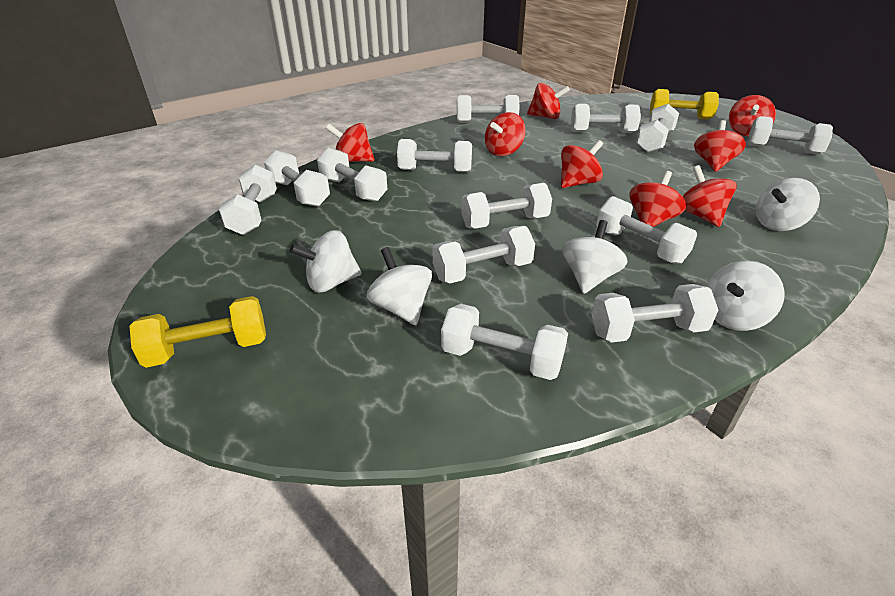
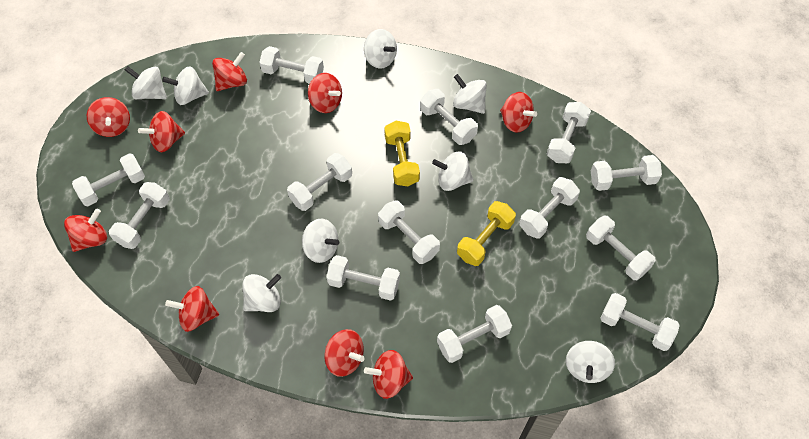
red spinning top: [326,123,375,162] [485,112,526,156] [527,83,570,119] [561,140,603,188] [629,171,686,227] [682,165,737,227] [694,120,746,172] [729,95,776,136] = 8 -> [64,208,107,252] [87,97,130,137] [138,111,185,152] [165,286,219,332] [212,52,247,91] [308,73,342,113] [324,329,365,377] [364,350,413,399] [500,92,537,133] = 9
white spinning top: [289,230,362,293] [367,247,432,325] [562,220,628,294] [707,260,784,331] [756,178,820,231] = 5 -> [125,66,167,99] [162,66,209,105] [243,274,281,312] [302,219,339,263] [364,29,397,68] [432,151,474,191] [453,74,487,114] [566,341,615,383] = 8

